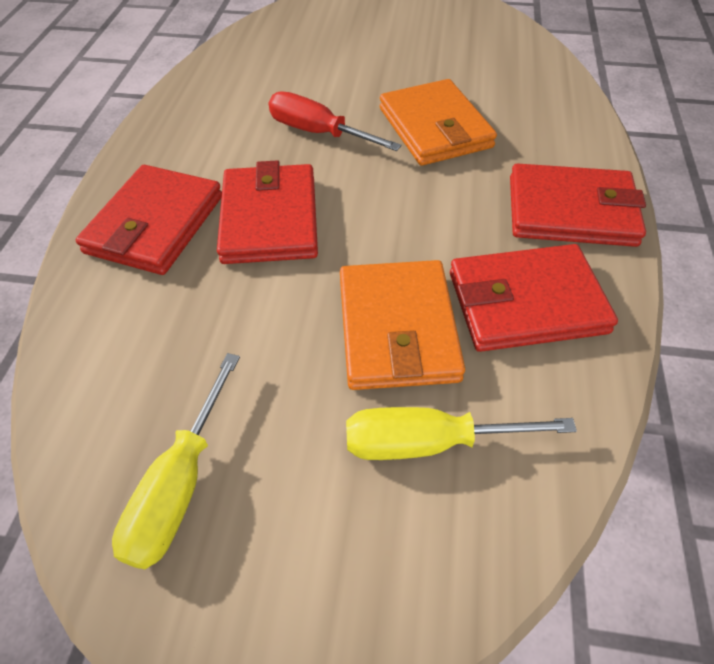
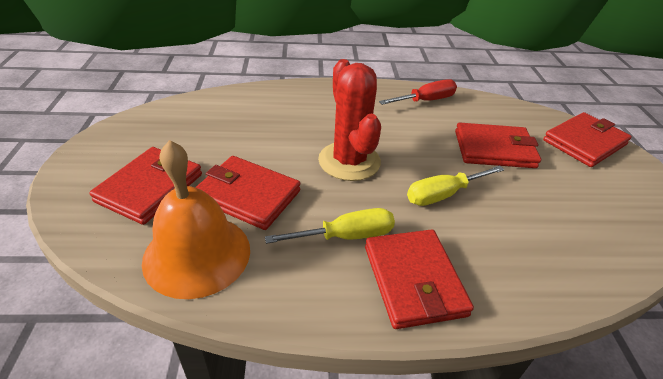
orange bell: none = 0 -> [142,140,250,299] = 1
orange wallet: [340,260,465,390] [380,79,497,166] = 2 -> none = 0
red cactus: none = 0 -> [318,59,381,181] = 1
red wallet: [75,165,222,275] [217,160,318,264] [450,244,618,352] [510,163,646,247] = 4 -> [89,147,202,225] [195,156,300,230] [365,229,474,329] [455,123,541,168] [543,112,632,167] = 5

